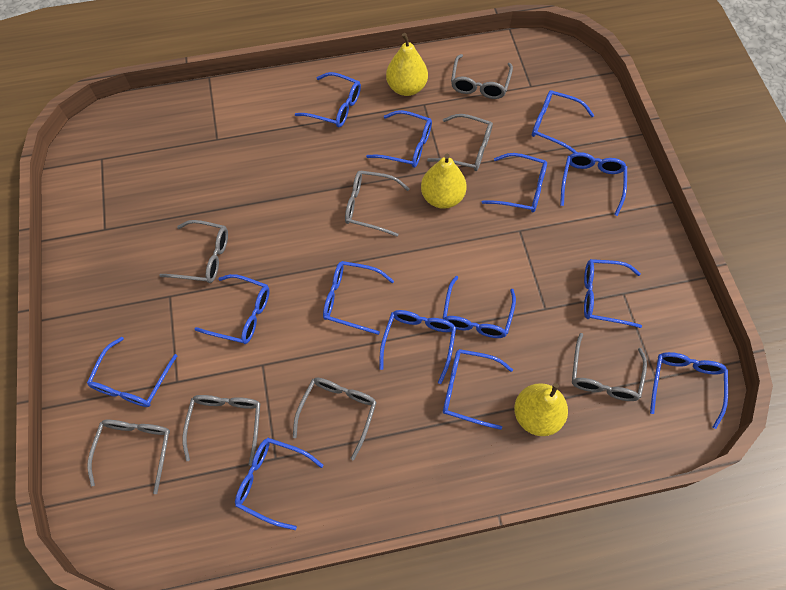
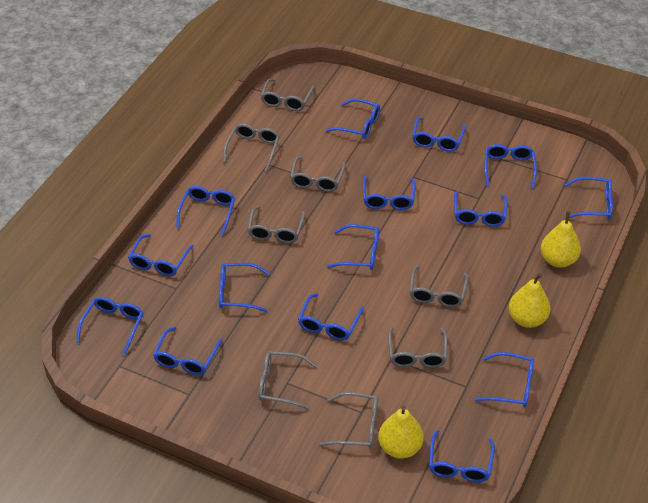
blue glasses: [87,337,177,407] [195,274,270,344] [235,438,324,530] [295,72,361,128] [323,261,394,335] [366,110,432,168] [379,310,456,384] [443,276,516,338] [443,349,513,430] [482,153,547,213] [532,90,594,153] [560,152,627,216] [584,259,642,328] [650,352,728,429] = 14 -> [76,297,143,355] [128,234,194,277] [153,327,222,375] [176,186,235,236] [219,263,269,312] [298,293,364,341] [326,99,380,139] [327,224,379,270] [363,177,416,210] [412,117,466,152] [429,430,495,482] [454,191,508,227] [475,352,534,407] [485,144,537,188] [564,177,613,219] = 15

